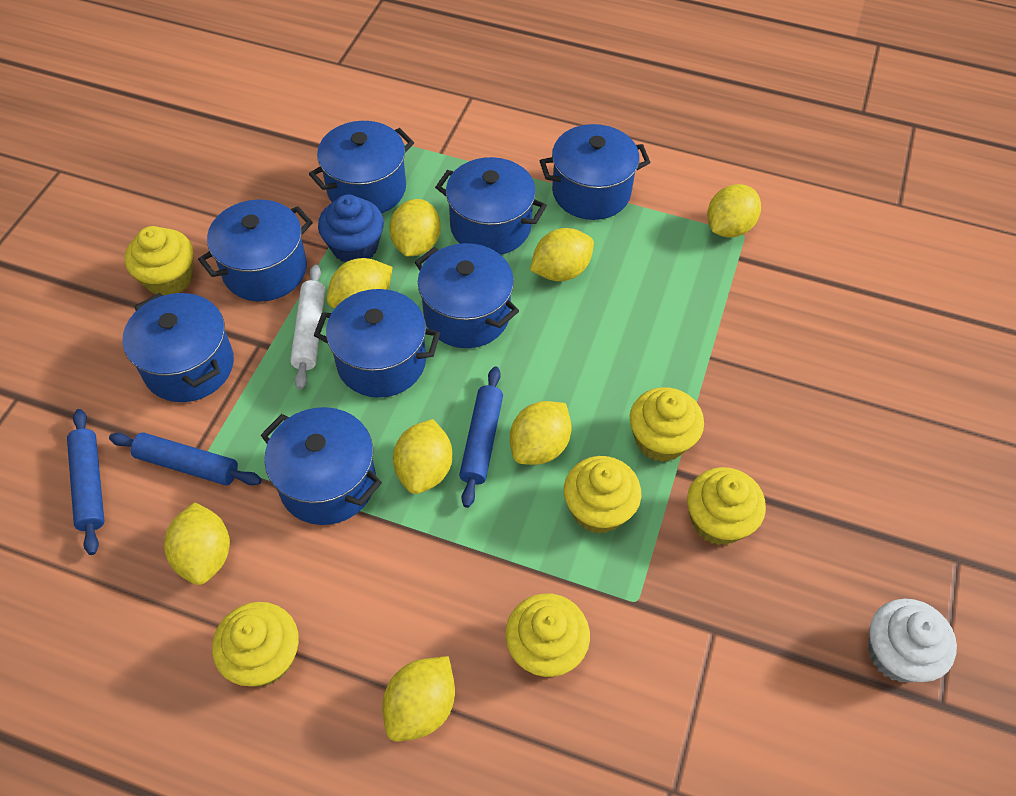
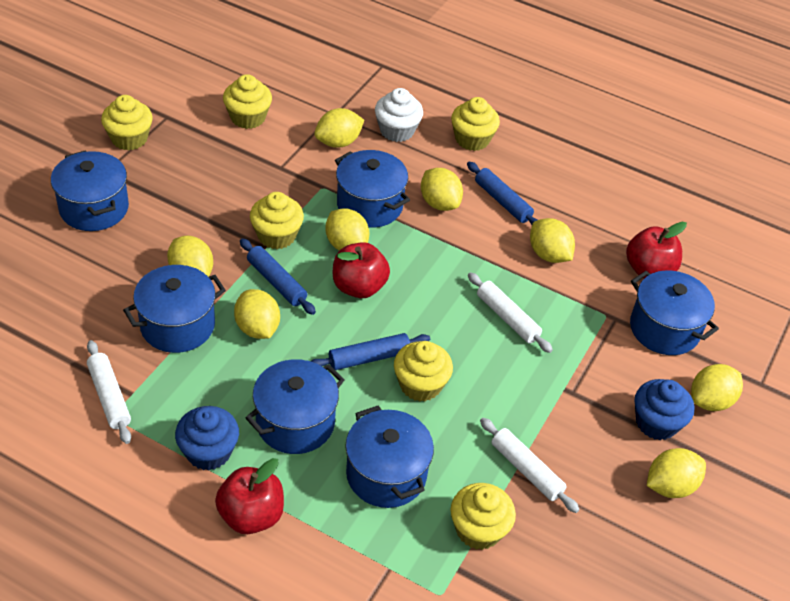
blue cupcake: [318,195,384,263] = 1 -> [175,406,239,470] [635,379,694,440] = 2
blue pot: [122,293,234,402] [198,200,313,302] [261,407,382,525] [309,121,414,214] [313,289,440,398] [415,243,519,348] [435,157,547,255] [540,124,651,220] = 8 -> [51,151,129,231] [123,265,226,353] [246,359,344,454] [335,150,410,228] [345,406,434,508] [630,270,719,355] = 6
red apple: none = 0 -> [215,458,284,534] [333,242,390,298] [626,222,687,279] = 3
white rolling pin: [290,264,325,390] = 1 -> [87,340,131,444] [468,272,553,353] [480,418,580,513] = 3

